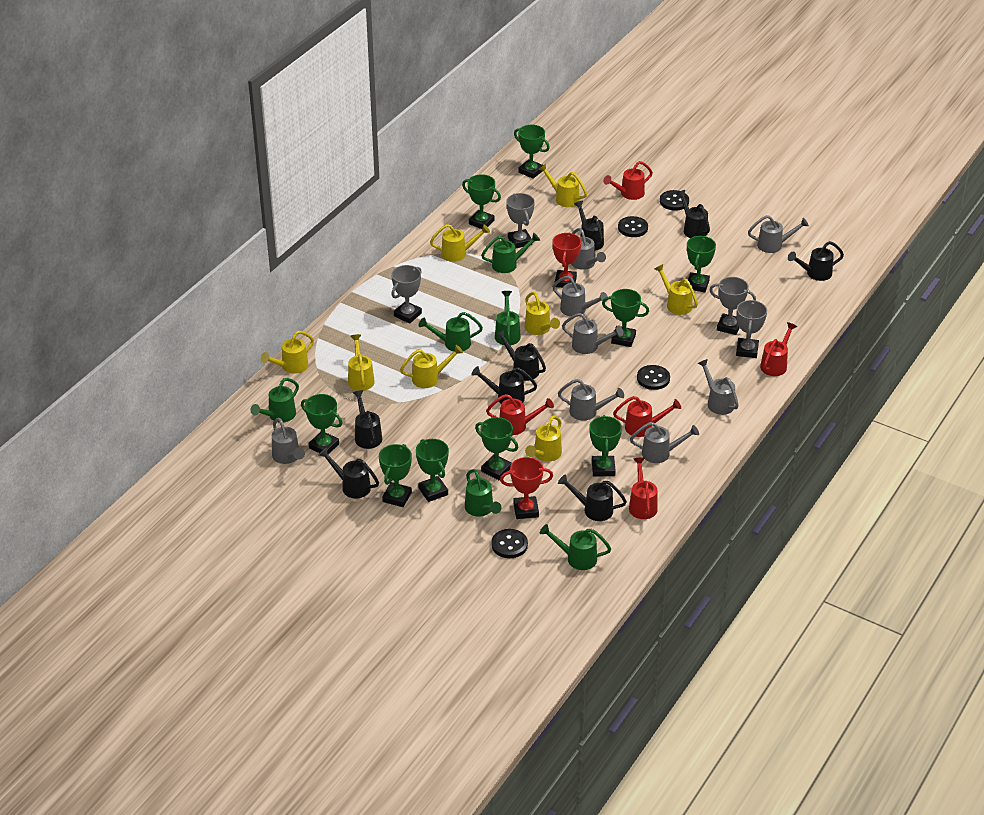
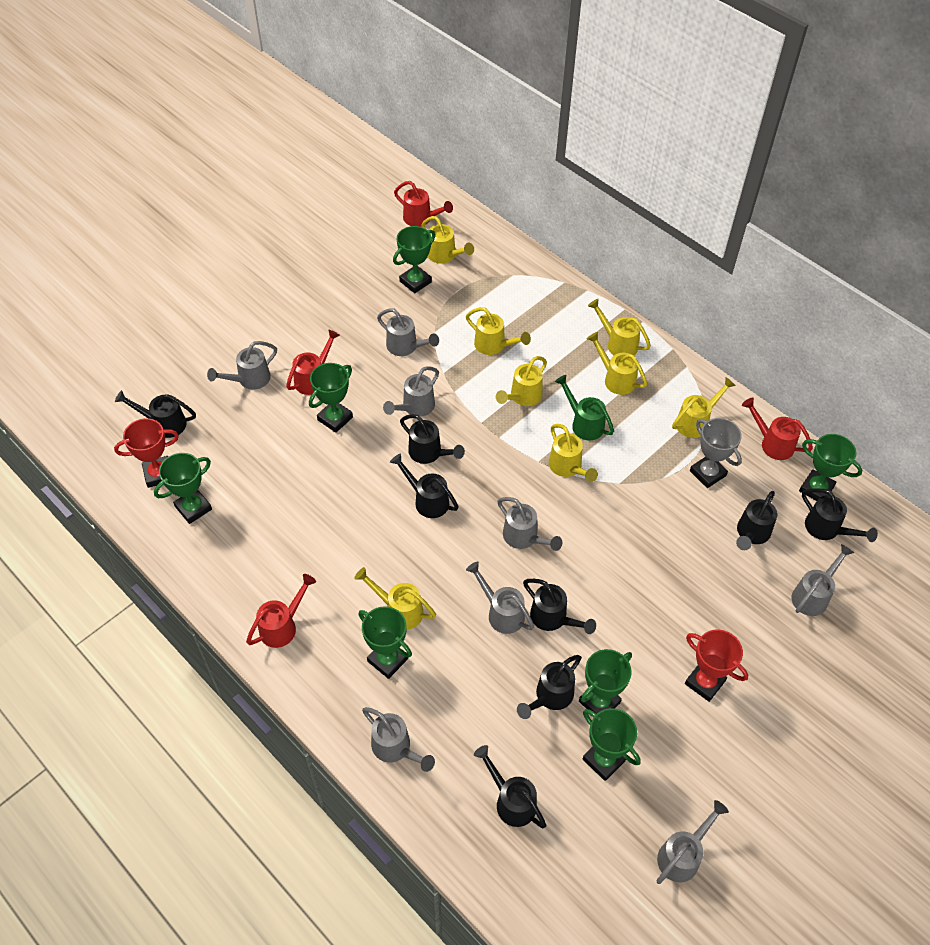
black button: [491,529,528,558] [618,216,648,237] [637,365,670,390] [660,190,689,211] = 4 -> none = 0
green trophy: [301,394,343,454] [379,444,412,507] [416,439,449,502] [462,174,501,229] [475,417,518,480] [514,125,550,179] [589,415,622,476] [602,289,649,347] [687,236,716,292] = 9 -> [154,453,212,524] [309,363,353,433] [358,606,412,679] [393,226,435,293] [579,649,632,714] [583,708,641,781] [799,434,862,501] = 7
green watering can: [250,378,299,422] [418,312,483,351] [465,469,502,517] [481,233,540,273] [495,291,521,345] [540,524,611,570] = 6 -> [555,375,614,440] = 1
grey trophy: [391,265,422,324] [506,193,535,248] [709,277,756,335] [736,300,767,358] = 4 -> [690,418,742,488] = 1
red watering can: [486,394,554,435] [603,161,653,200] [613,396,681,437] [629,457,658,519] [760,322,797,376] = 5 -> [246,574,316,648] [286,329,340,395] [394,181,453,227] [742,398,813,460] = 4

